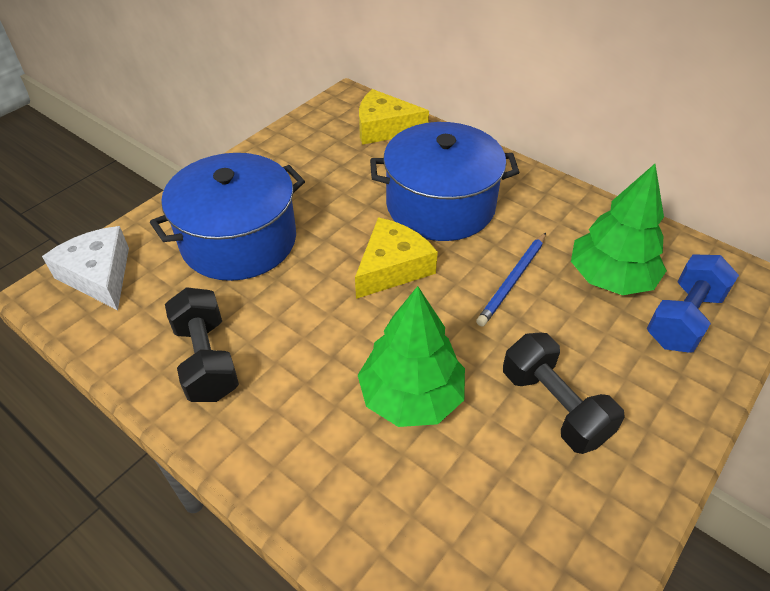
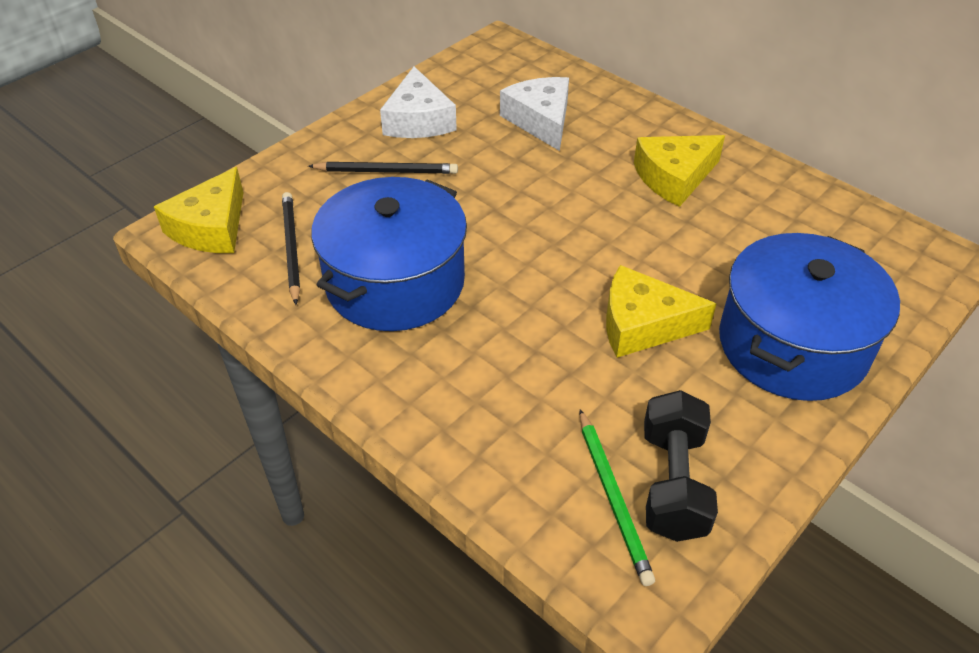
black dumbbell: [165,287,239,402] [503,332,625,454] = 2 -> [644,390,718,542] = 1
black pencil: none = 0 -> [282,192,300,305] [308,162,458,174] = 2
blue dumbbell: [647,254,739,353] = 1 -> none = 0
blue pencil: [476,233,546,327] = 1 -> none = 0
green pencil: none = 0 -> [580,409,655,586] = 1
green tree: [358,286,465,427] [571,164,667,295] = 2 -> none = 0
white cheese: [42,226,129,310] = 1 -> [380,67,457,138] [500,77,569,151] = 2
yellow cheese: [355,217,438,299] [359,89,429,145] = 2 -> [154,167,244,253] [606,265,716,358] [634,135,725,207] = 3

